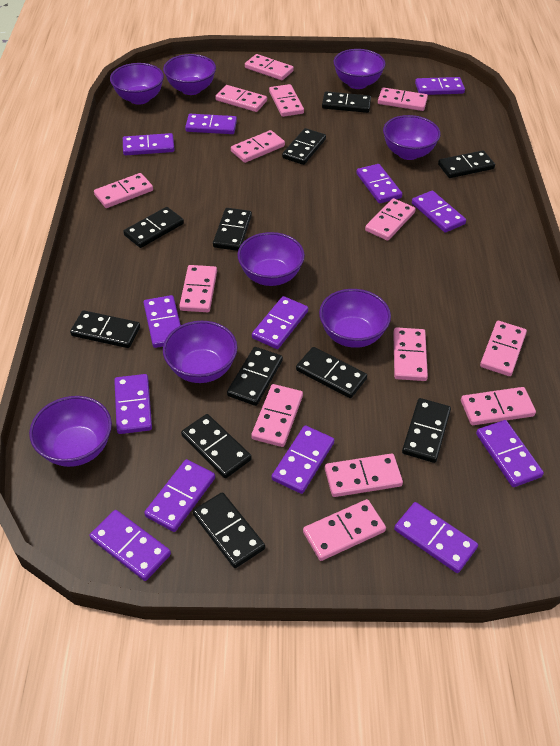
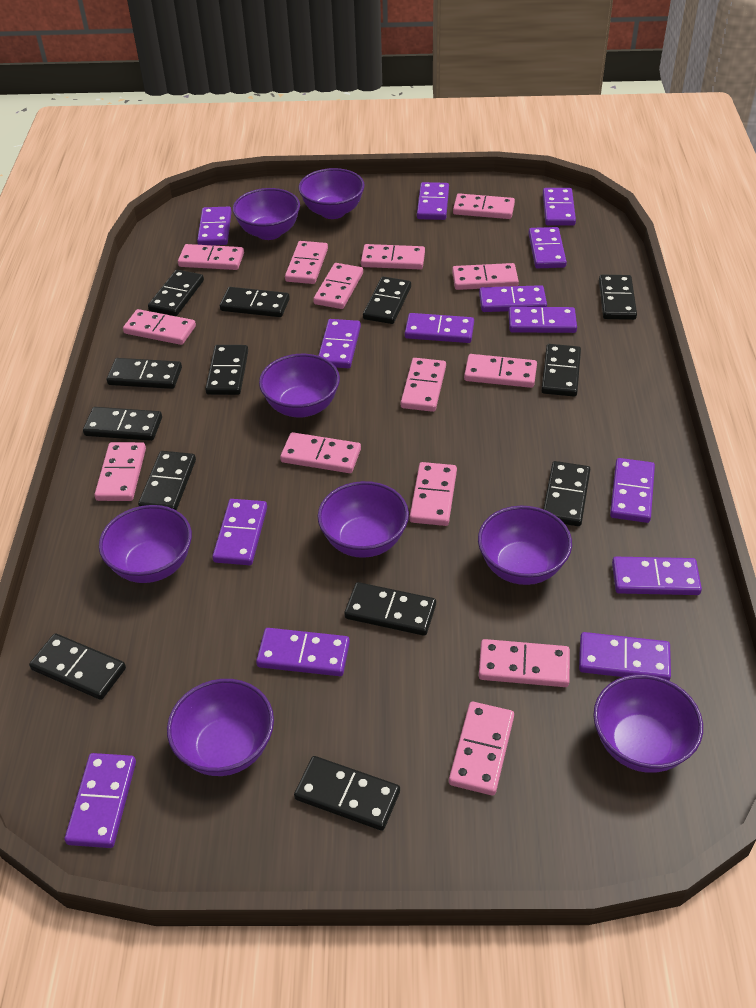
black domino: [70,310,140,348] [123,207,184,248] [181,414,252,478] [193,492,265,568] [213,208,252,251] [227,347,283,406] [282,128,326,165] [296,347,367,398] [322,91,371,113] [402,398,451,463] [438,150,495,178] = 11 -> [29,633,126,700] [83,407,162,441] [107,358,182,389] [138,451,196,511] [148,270,204,316] [205,345,248,395] [220,287,290,317] [294,756,400,831] [344,582,436,636] [363,277,411,324] [541,344,581,397] [543,461,590,526] [599,275,637,320] = 13
purple domino: [90,510,171,581] [114,374,152,434] [123,133,175,155] [143,295,181,348] [144,459,215,532] [185,114,237,134] [252,296,308,349] [272,426,334,494] [356,164,402,203] [394,502,478,573] [412,191,466,233] [415,77,465,95] [476,420,544,487] = 13 -> [65,753,136,848] [197,207,232,245] [212,499,267,565] [256,628,350,676] [318,319,361,368] [405,313,474,343] [417,182,449,220] [479,285,547,312] [508,307,577,333] [529,227,567,268] [543,188,576,226] [579,632,671,681] [610,458,655,523] [612,557,702,595] = 14

